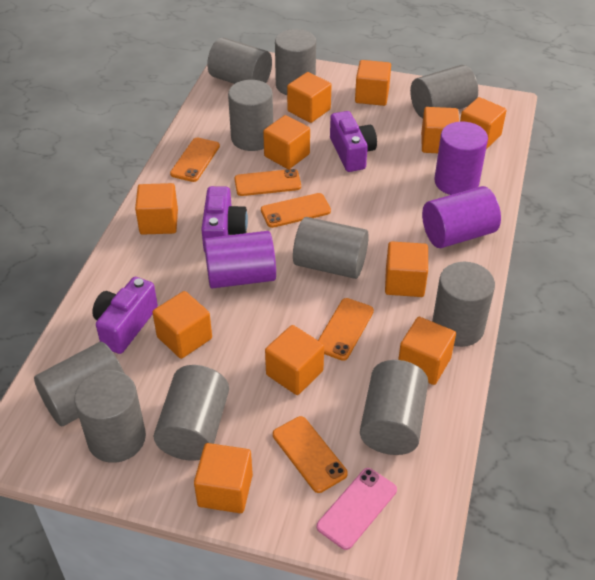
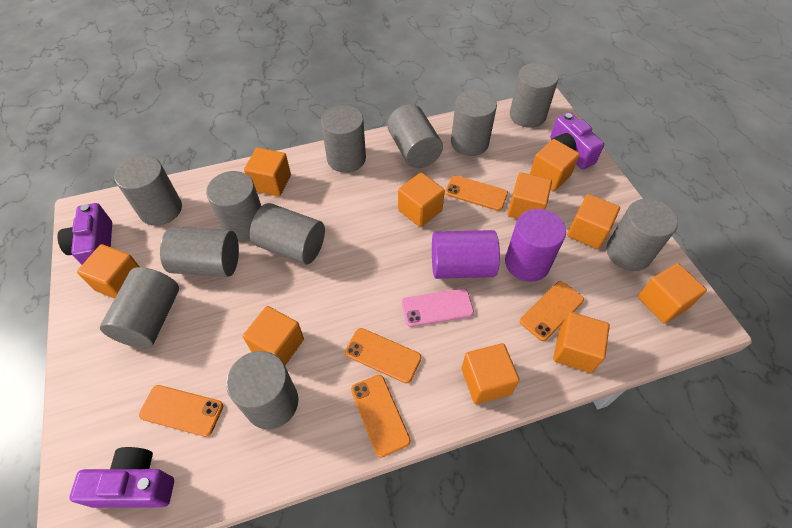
grey cylinder: [34,342,125,426] [74,370,146,463] [154,365,229,461] [207,37,272,84] [228,80,273,151] [275,29,316,95] [293,217,369,279] [360,360,428,455] [410,65,478,118] [432,262,495,347] = 10 -> [100,267,179,348] [114,155,182,226] [160,227,239,277] [206,171,261,242] [226,351,298,429] [250,203,325,265] [321,105,366,173] [387,104,443,168] [451,90,497,156] [510,63,559,128] [606,199,678,271] = 11
orange cube: [135,183,178,235] [152,291,212,359] [194,443,253,513] [263,115,310,169] [265,325,324,395] [287,72,332,123] [355,60,391,106] [385,241,428,297] [398,317,456,385] [421,107,459,153] [460,97,507,149] = 11 -> [77,244,140,299] [243,306,304,365] [244,148,291,196] [398,173,445,227] [461,343,520,404] [507,172,552,219] [530,139,580,191] [553,312,610,373] [567,194,620,249] [638,263,707,324] = 10
purple cylinder: [204,231,276,288] [422,186,501,248] [434,122,488,195] = 3 -> [432,230,500,279] [505,209,566,282] = 2

